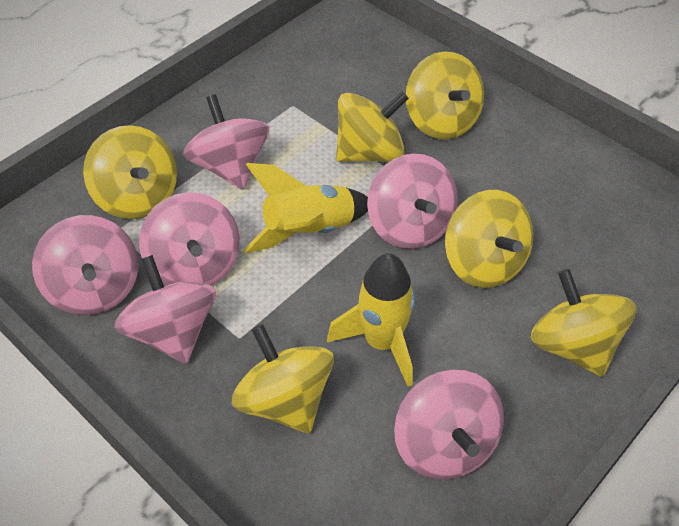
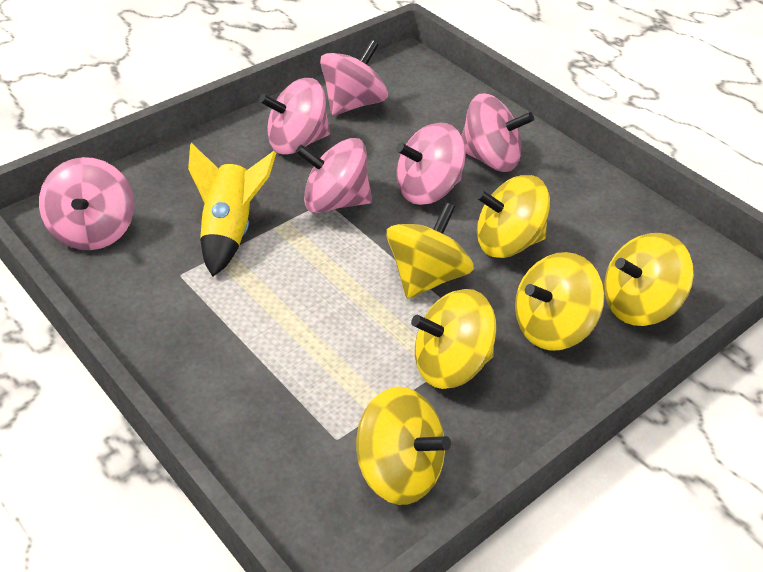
yellow rocket: [244,163,368,253] [327,253,415,387] = 2 -> [188,143,276,277] = 1

